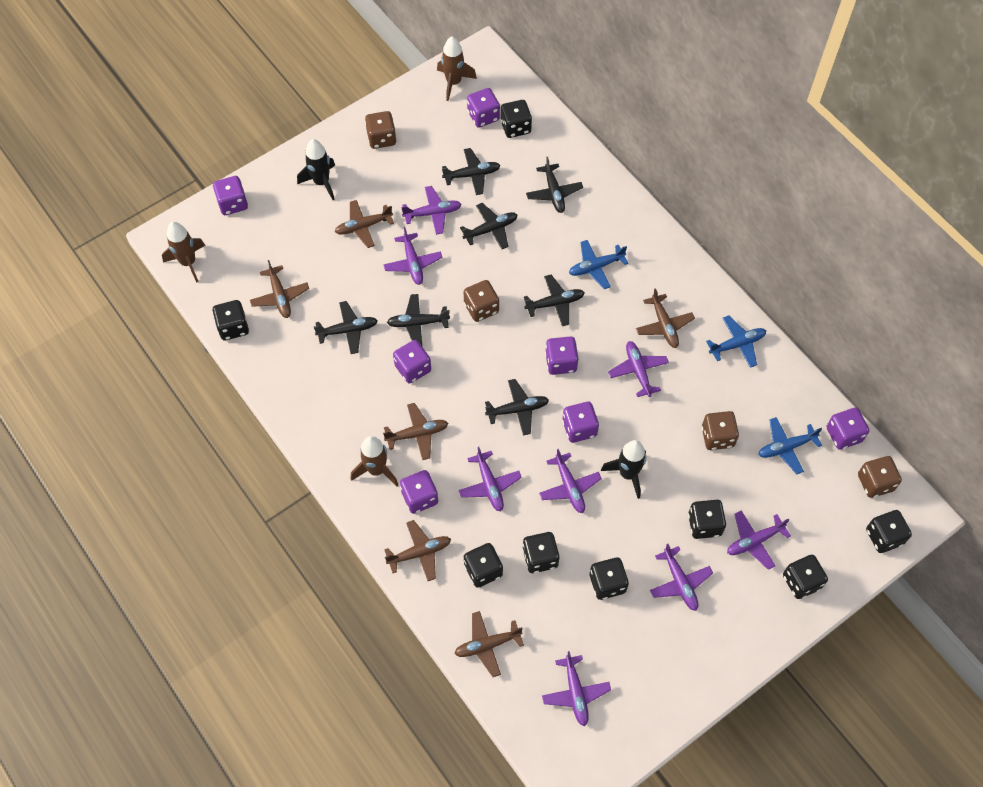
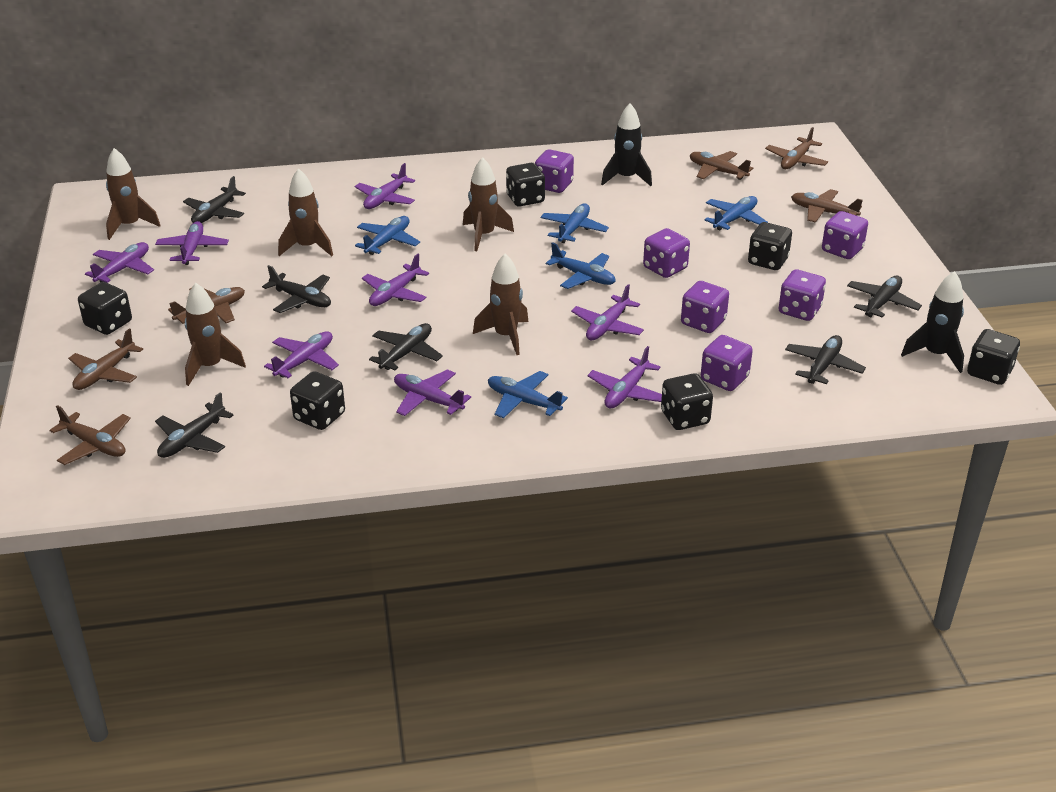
black dice: [213,300,249,340] [464,543,503,588] [500,100,532,138] [522,532,560,573] [590,557,629,600] [688,500,726,539] [783,555,828,599] [866,510,912,553] = 8 -> [78,282,132,335] [290,371,345,430] [506,163,545,207] [661,373,713,430] [748,222,792,270] [967,329,1020,385] = 6
black plane: [314,301,378,354] [387,294,450,346] [442,148,501,195] [460,203,517,249] [485,379,549,436] [524,275,585,326] [526,157,583,213] = 7 -> [155,392,234,458] [183,176,246,223] [262,265,331,313] [369,323,443,370] [785,335,866,384] [847,276,922,318] = 6
blue plane: [569,240,628,289] [706,316,766,368] [758,417,822,474] = 3 -> [355,216,420,255] [488,371,568,419] [540,204,609,243] [546,242,616,289] [705,196,768,230] = 5
brown dice: [365,111,396,149] [464,280,499,322] [702,411,739,450] [858,456,902,498] = 4 -> none = 0
brown rocket: [162,222,205,283] [350,436,398,487] [437,36,477,101] = 3 -> [106,148,161,240] [185,283,246,386] [278,168,333,256] [463,157,514,251] [473,254,528,355] = 5
purple dice: [213,176,248,215] [393,340,431,383] [400,470,438,514] [467,88,500,128] [545,336,578,375] [562,402,599,443] [826,408,869,450] = 7 -> [535,149,574,193] [643,228,690,278] [681,281,729,333] [701,335,753,391] [778,269,826,321] [822,211,868,259] = 6

